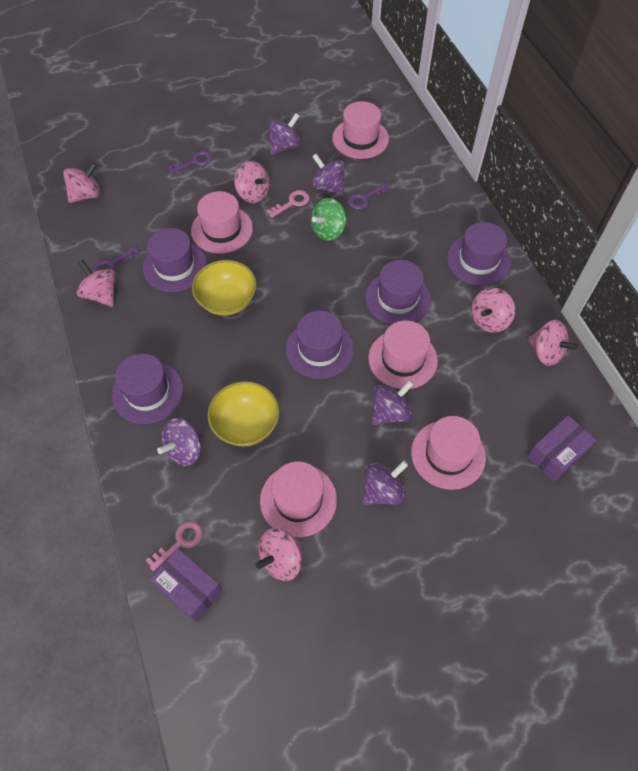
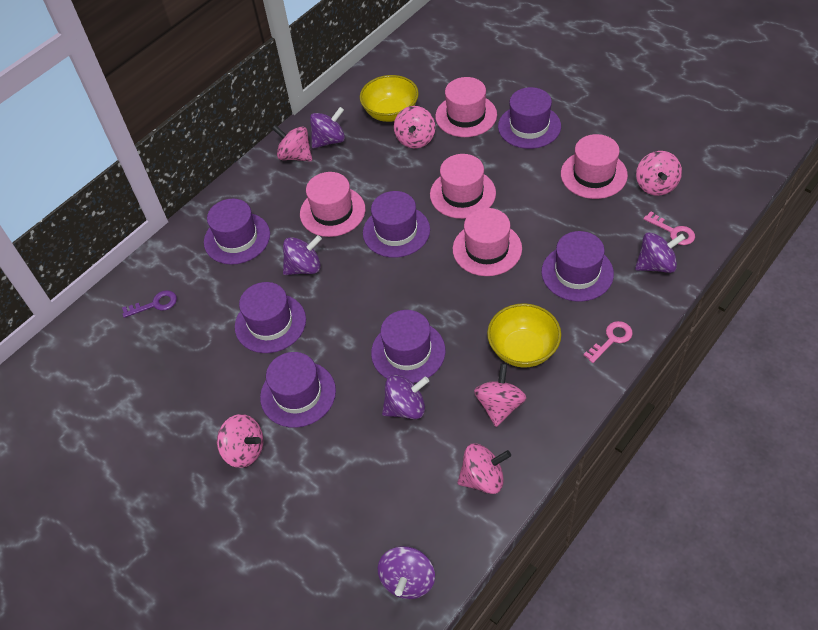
green spinning top: [311,198,346,241] = 1 -> none = 0
purple box: [150,548,222,622] [527,415,596,482] = 2 -> none = 0
purple hat: [112,353,183,424] [143,228,207,292] [285,310,354,379] [365,260,431,325] [447,222,511,286] = 5 -> [204,199,270,265] [235,282,306,353] [260,352,336,428] [363,191,430,258] [371,310,446,383] [498,87,561,149] [541,231,614,302] = 7
purple key: [93,246,140,273] [168,150,212,174] [348,183,391,209] = 3 -> [122,290,177,318] = 1

